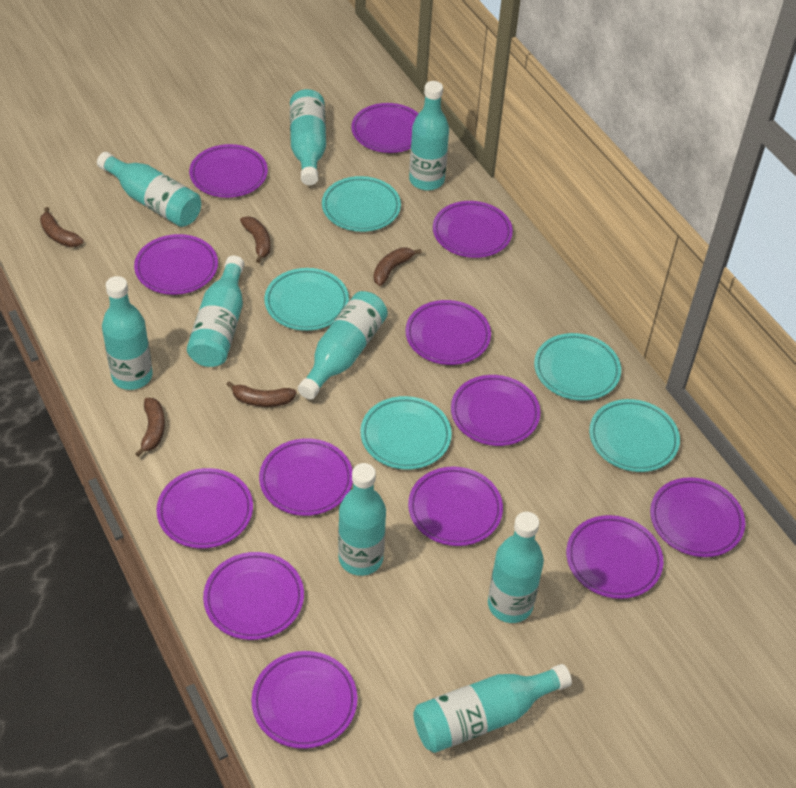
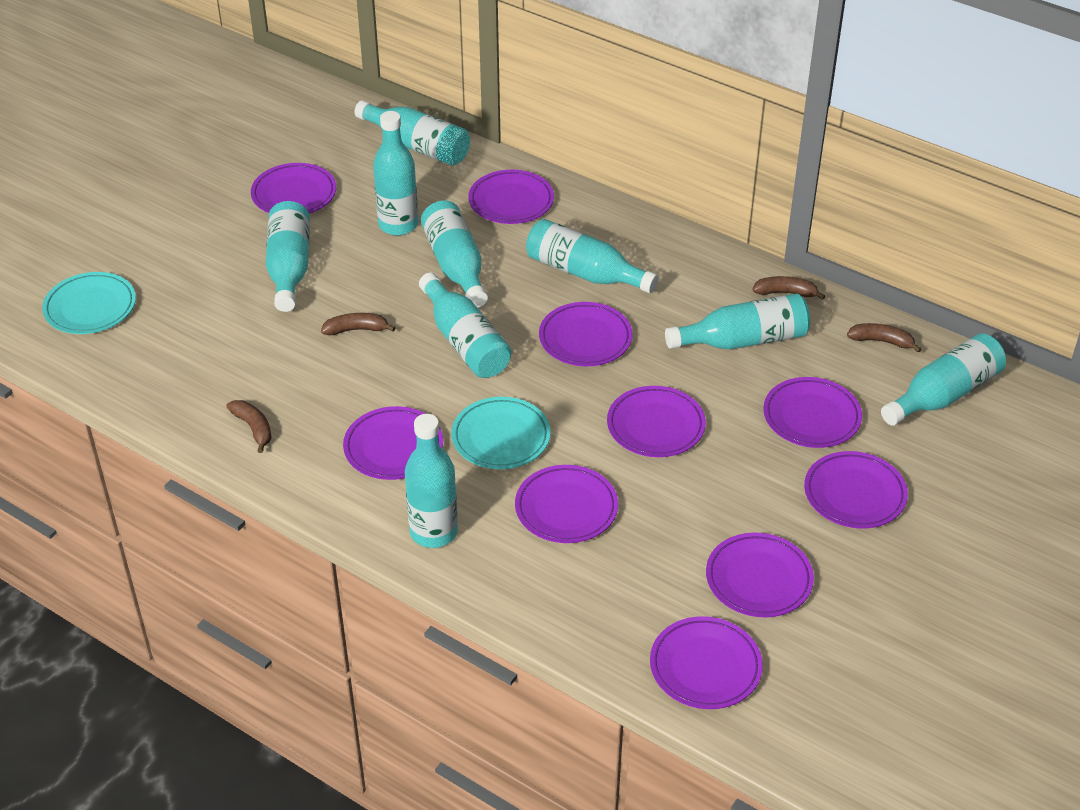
brown banana: [40,207,84,247] [135,398,165,457] [226,381,297,407] [240,216,271,263] [374,247,422,286] = 5 -> [226,400,272,453] [321,313,395,335] [753,276,825,300] [847,323,921,353] = 4
purple plate: [134,234,218,295] [156,468,253,548] [189,144,268,198] [203,552,304,640] [251,651,357,749] [259,438,353,516] [351,103,419,153] [405,300,491,365] [408,467,503,546] [433,201,513,258] [451,375,540,446] [566,515,664,599] [650,477,745,557] = 13 -> [251,163,336,214] [343,406,443,480] [468,170,554,224] [515,465,618,543] [539,302,633,366] [607,386,706,457] [650,616,763,709] [706,533,814,617] [763,377,862,448] [804,451,908,529] = 10
turquoise plate: [264,268,349,331] [322,176,401,232] [360,396,452,470] [534,333,621,401] [589,399,680,472] = 5 -> [42,272,136,334] [451,397,551,469] = 2

